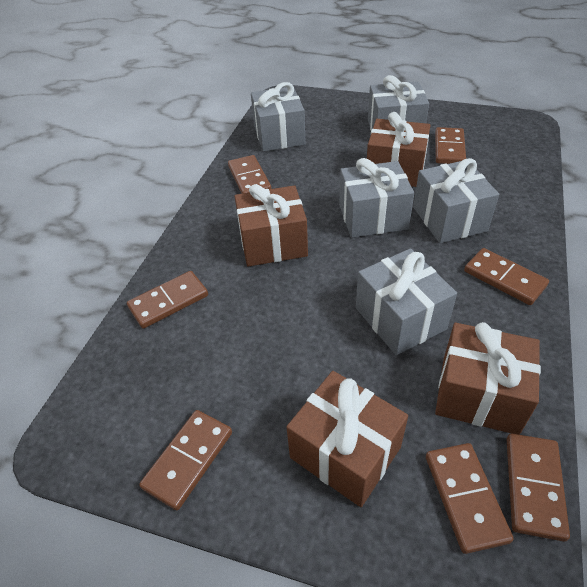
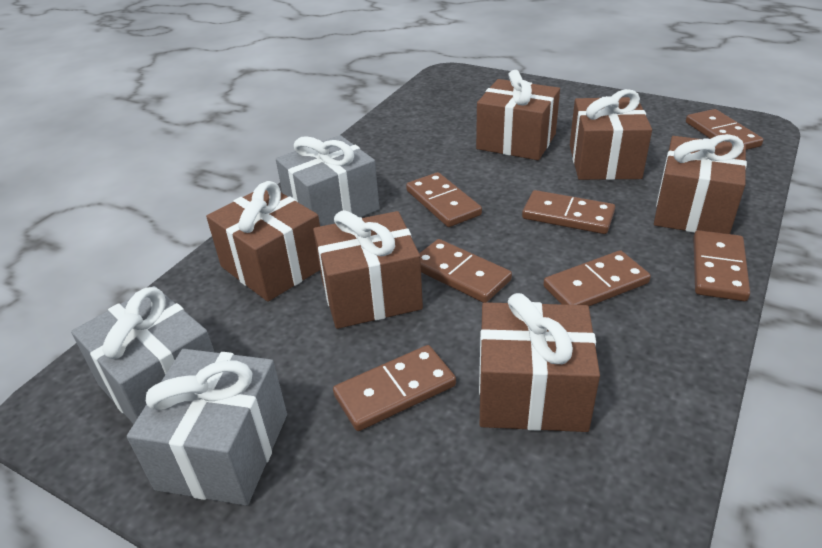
brown gift: [235,184,308,267] [287,371,408,507] [367,112,431,187] [435,322,541,435] = 4 -> [206,181,320,302] [313,210,423,329] [476,70,560,160] [479,293,600,432] [570,89,652,180] [654,134,747,234] = 6
grey gift: [251,82,306,152] [339,158,414,238] [356,248,457,355] [368,75,429,130] [413,158,499,243] = 5 -> [71,286,214,424] [127,349,287,506] [276,135,379,226] = 3

